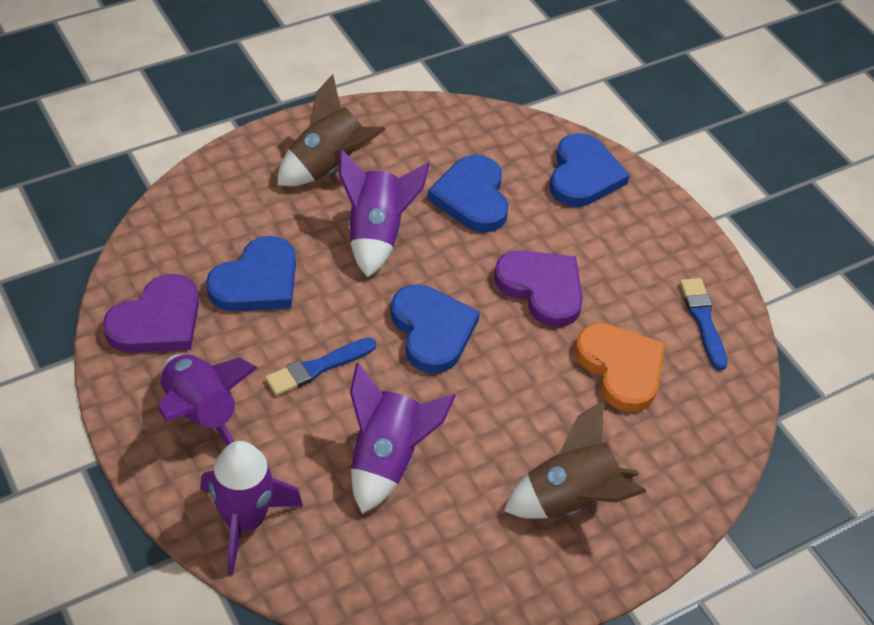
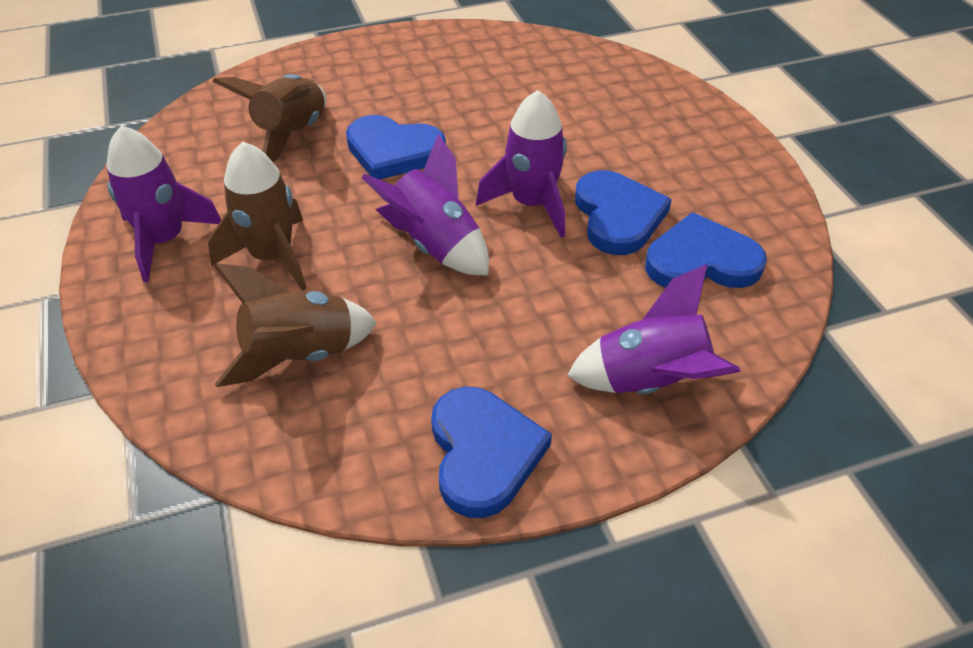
blue brush: [265,337,376,396] [680,278,727,370] = 2 -> none = 0
brown rocket: [277,74,386,186] [504,400,646,519] = 2 -> [208,142,307,291] [213,75,326,162] [214,263,377,387] = 3
orange heart: [575,323,665,412] = 1 -> none = 0
purple heart: [103,274,199,353] [494,250,583,327] = 2 -> none = 0

